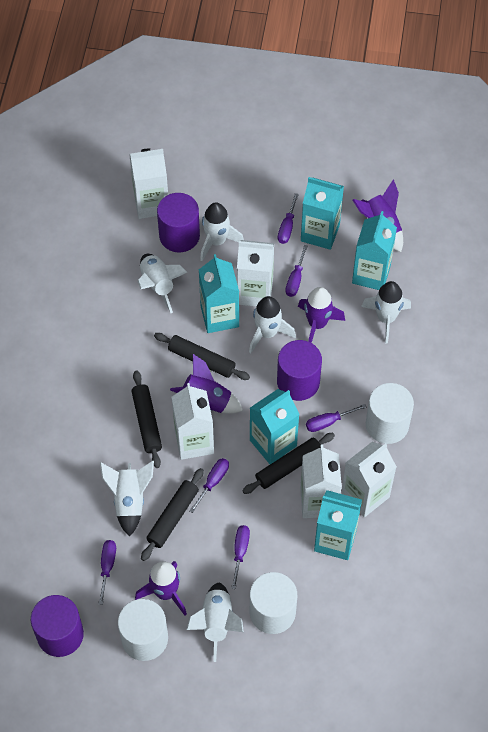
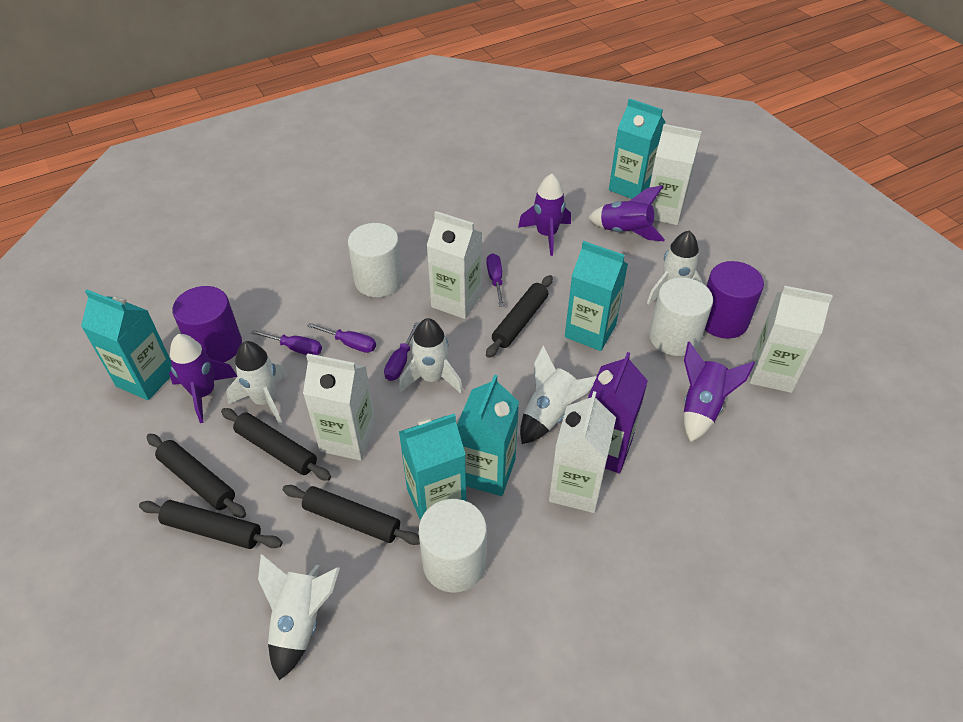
black rolling pin: [132,371,162,468] [141,468,204,561] [154,333,250,380] [243,433,335,494] = 4 -> [139,500,282,549] [146,434,246,518] [221,408,331,481] [283,485,420,545] [486,275,553,358] = 5
purple carton: none = 0 -> [587,352,648,473] = 1
purple cylinder: [31,595,84,657] [157,193,200,253] [277,340,322,401] = 3 -> [172,286,242,363] [705,261,764,339] = 2
purple screwdriver: [98,540,116,605] [189,458,229,513] [231,525,250,589] [278,193,299,244] [285,245,308,297] [306,404,366,432] = 6 -> [251,330,322,355] [307,323,376,353] [384,322,419,381] [486,253,504,307] = 4
white rocket: [100,461,154,537] [138,254,187,313] [186,583,244,662] [200,203,244,261] [249,296,296,353] [361,281,411,344] = 6 -> [226,341,288,426] [258,554,340,680] [399,318,463,394] [520,346,597,444] [647,231,704,305] = 5

